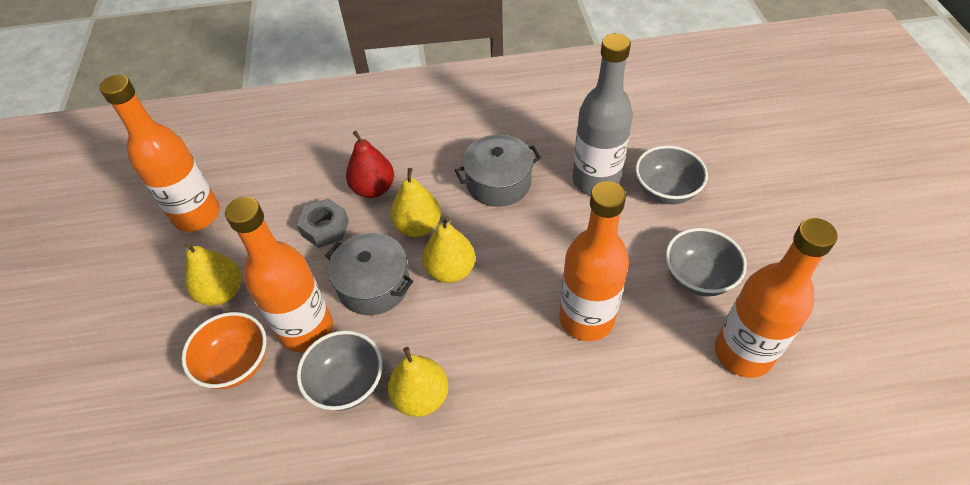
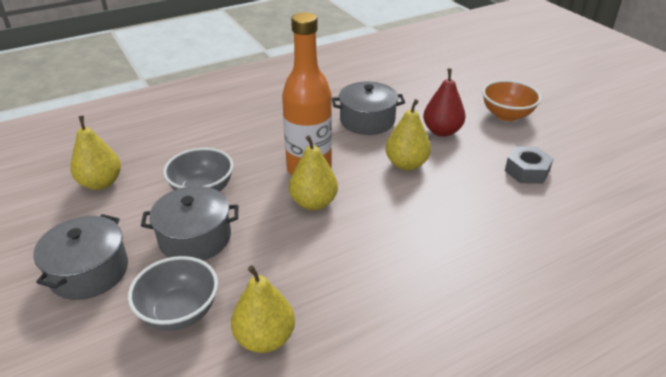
grey bottle: [573,33,633,195] = 1 -> none = 0
grey bowl: [297,330,383,411] [635,145,708,204] [666,228,747,296] = 3 -> [128,256,218,331] [163,148,233,192] = 2
grey pot: [325,233,413,315] [455,134,541,207] = 2 -> [33,214,128,300] [141,186,238,261] [332,82,405,135] = 3
orange bottle: [99,75,220,232] [225,197,333,352] [559,181,629,341] [715,218,837,378] = 4 -> [282,12,332,175] = 1

